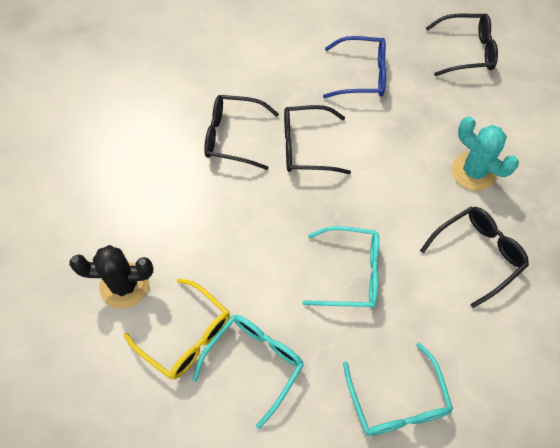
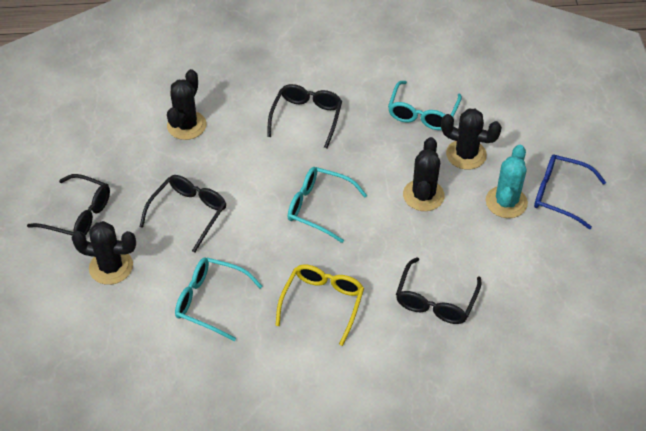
black cactus: [69,245,153,309] = 1 -> [72,221,136,285] [167,69,207,140] [403,137,445,211] [441,109,502,170] = 4

